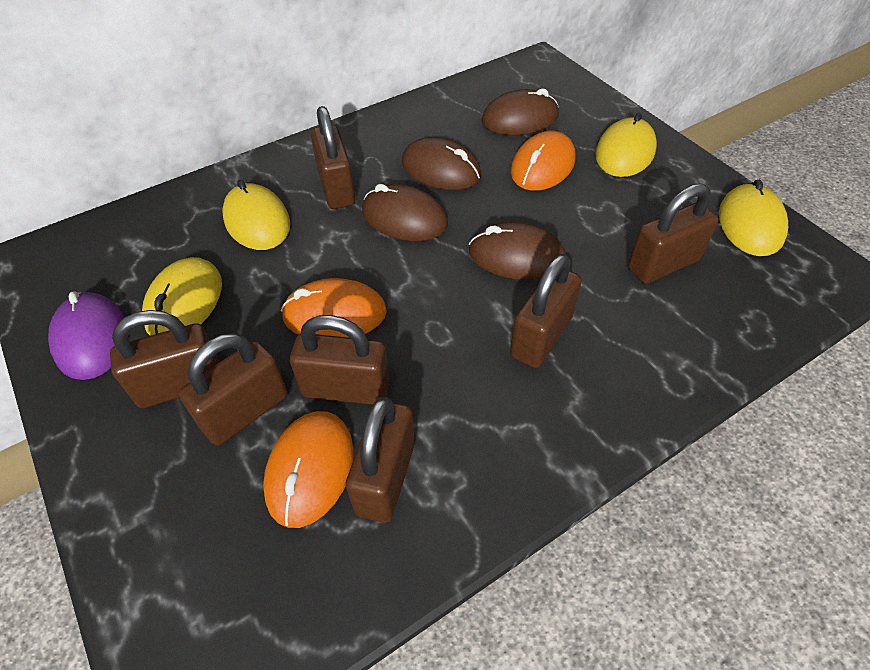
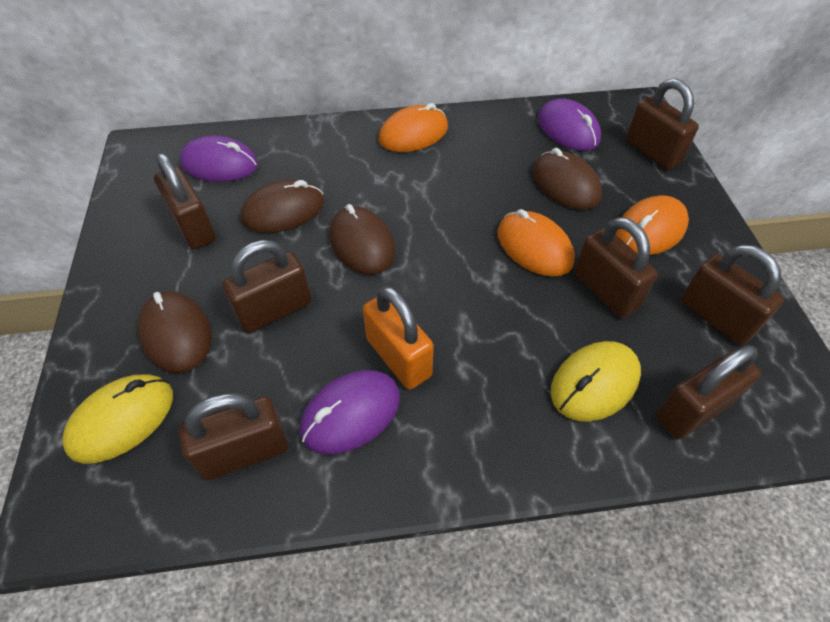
orange padlock: none = 0 -> [363,286,434,389] = 1
purple mouse: [48,292,124,380] = 1 -> [180,135,258,182] [300,370,400,454] [538,98,601,151] = 3
yellow mouse: [142,257,222,336] [222,180,290,250] [595,113,657,177] [719,180,788,256] = 4 -> [62,374,173,464] [551,341,641,422] = 2

